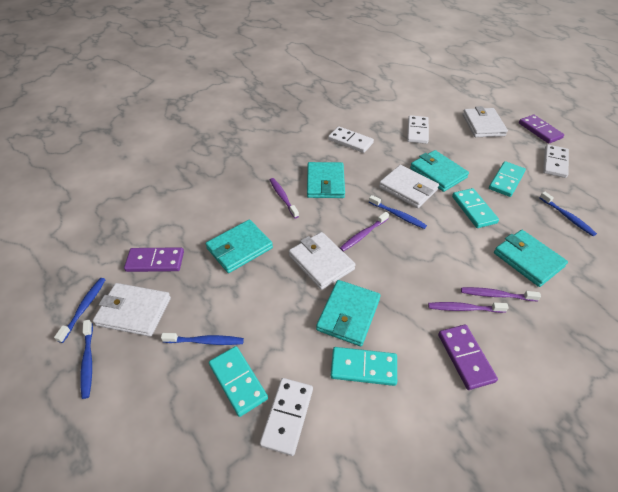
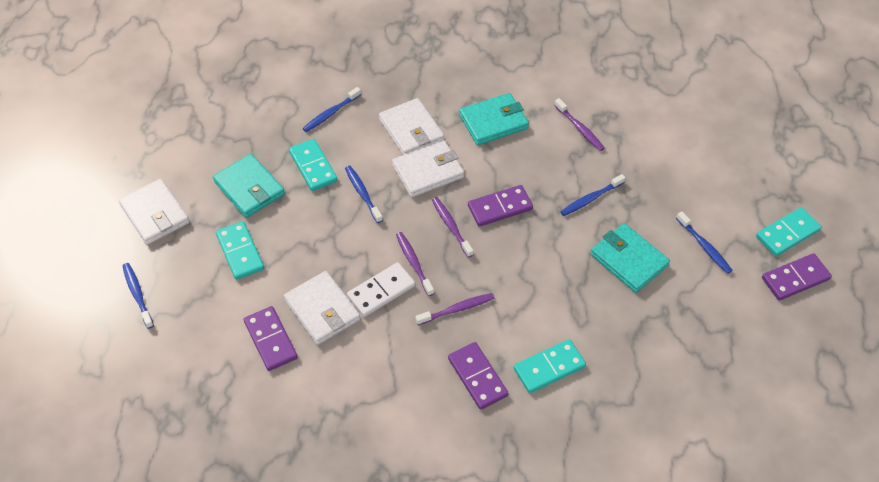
purple domino: [124,247,184,272] [438,324,498,390] [519,115,564,144] = 3 -> [244,306,298,371] [448,342,508,410] [468,185,533,227] [762,253,832,301] = 4
turquoise wallet: [206,220,273,273] [307,162,345,198] [316,280,381,346] [410,150,469,192] [494,230,568,287] = 5 -> [213,154,285,218] [459,93,529,145] [590,223,670,293] = 3
white domino: [260,378,313,456] [328,126,374,153] [407,115,429,144] [543,145,569,178] = 4 -> [347,262,415,317] = 1

